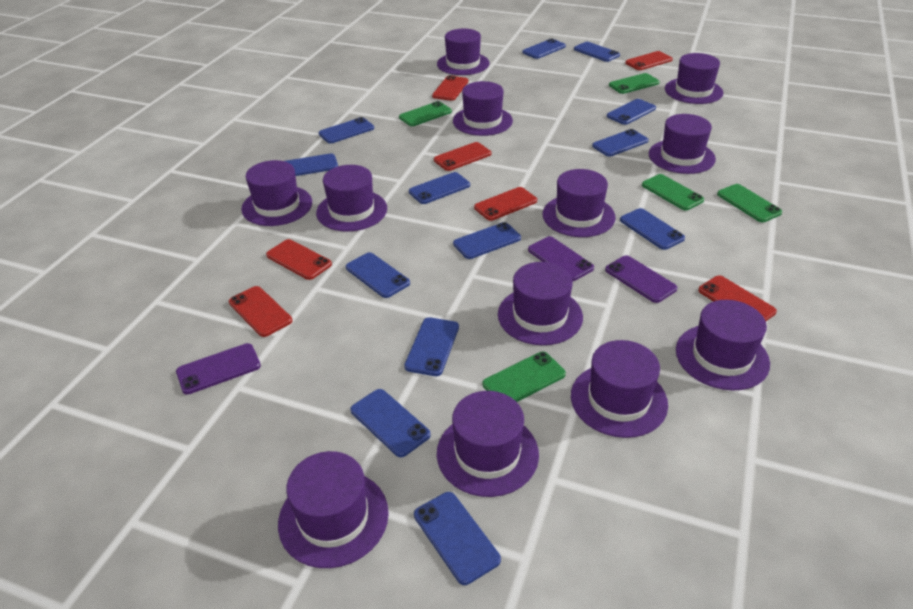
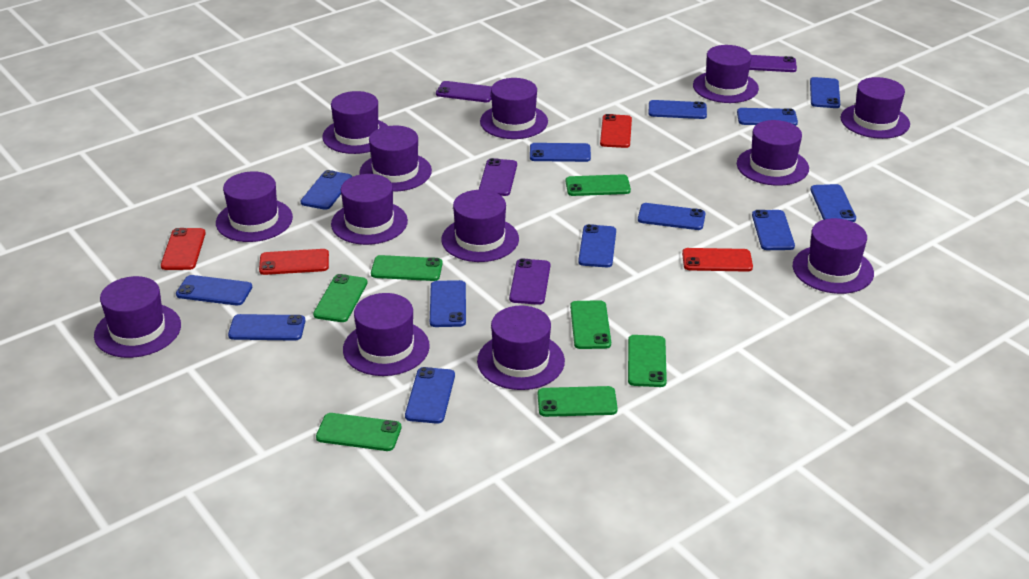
green phone: [399,101,452,126] [483,352,566,402] [609,73,660,94] [642,174,704,210] [717,184,782,222] = 5 -> [313,274,368,322] [316,413,401,451] [371,255,443,281] [538,386,618,417] [566,174,631,196] [570,300,611,349] [628,335,667,387] = 7
purple hat: [241,160,312,226] [278,451,389,568] [316,165,387,232] [437,29,489,75] [437,391,539,497] [453,81,513,136] [498,262,583,345] [542,169,616,237] [571,340,668,438] [649,114,716,174] [665,53,723,104] [676,300,770,391] = 12 -> [94,276,181,358] [216,171,293,242] [322,91,388,154] [331,174,408,245] [343,293,430,376] [359,126,432,192] [441,190,519,262] [477,306,565,390] [480,78,548,139] [693,45,759,103] [737,120,809,186] [793,218,874,294] [841,77,910,139] = 13
purple phone: [176,343,261,395] [528,236,594,281] [605,255,677,303] = 3 -> [436,81,492,102] [479,158,517,196] [509,259,550,305] [749,55,797,72] = 4
red phone: [229,286,292,337] [266,239,332,280] [432,75,468,101] [434,142,491,171] [474,187,537,221] [625,51,673,70] [698,275,777,321] = 7 -> [161,228,206,270] [259,249,329,275] [600,114,632,148] [682,248,753,272] = 4

